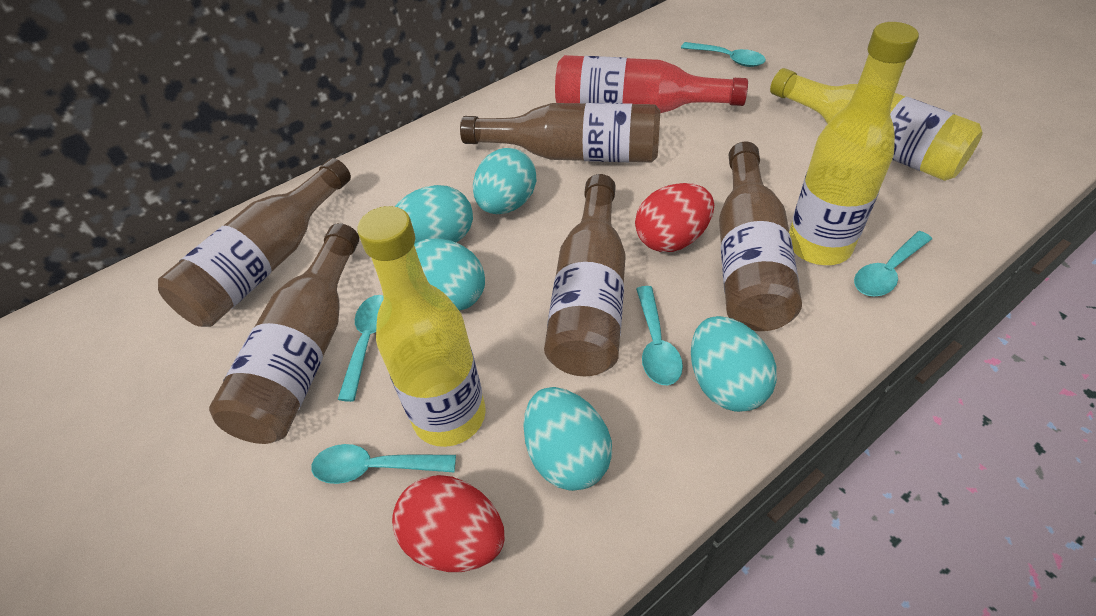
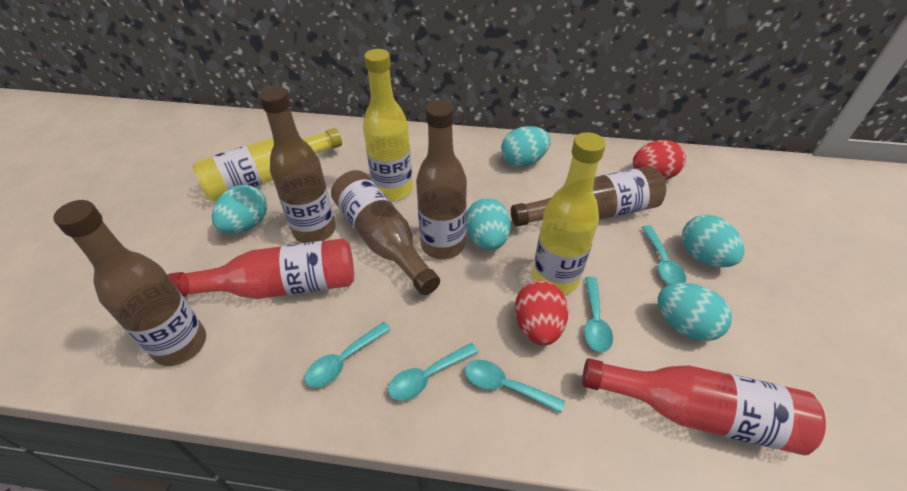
red bottle: [555,55,748,113] = 1 -> [168,238,354,299] [582,358,826,455] = 2

